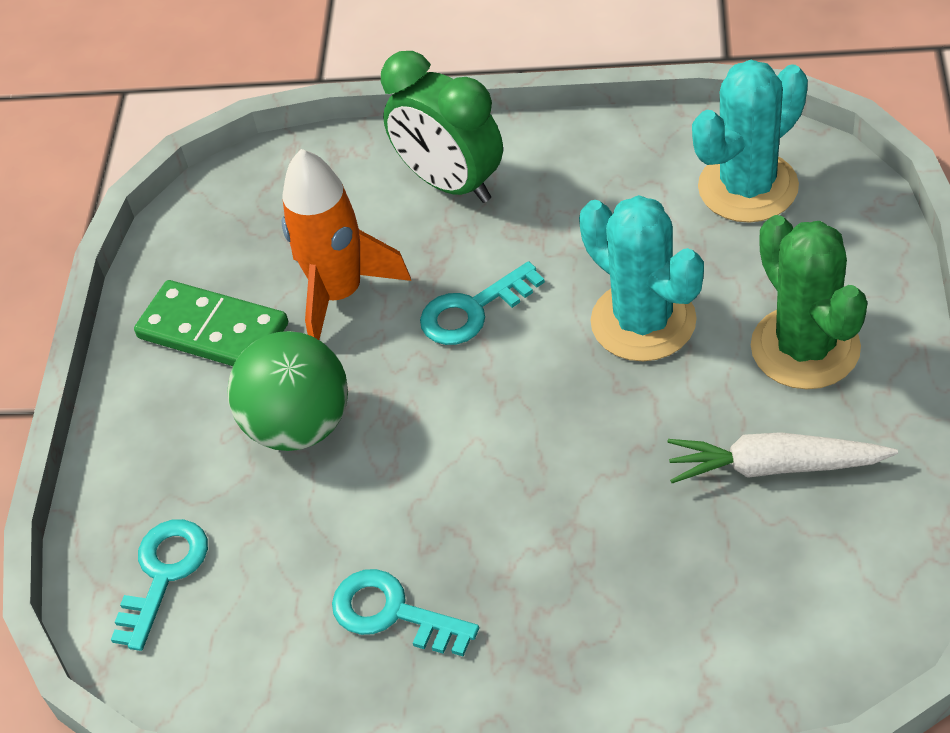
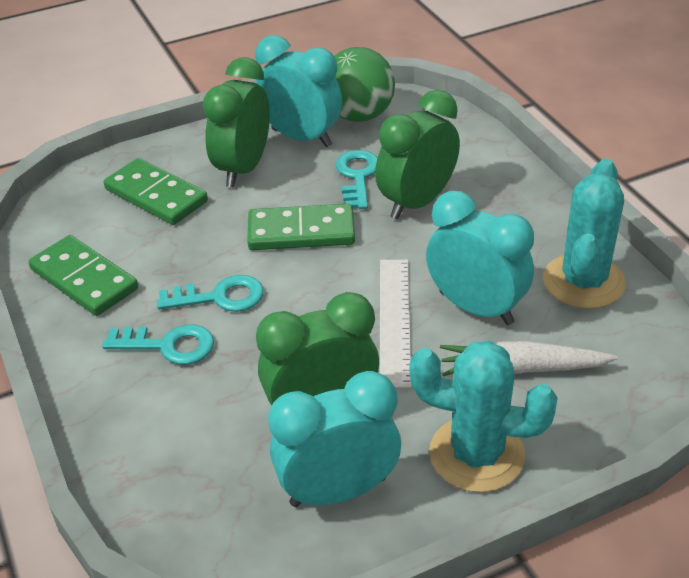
green cactus: [751,215,867,389] = 1 -> none = 0
green clock: [381,51,503,203] = 1 -> [203,57,270,187] [256,292,379,405] [375,90,460,220] = 3
green domino: [134,280,288,366] = 1 -> [28,235,138,316] [104,158,208,225] [247,204,355,250] = 3
orange rocket: [282,149,411,340] = 1 -> none = 0
turquoise clock: none = 0 -> [255,35,342,147] [268,371,401,507] [426,191,534,325] = 3
white ruler: none = 0 -> [380,260,412,388] = 1

